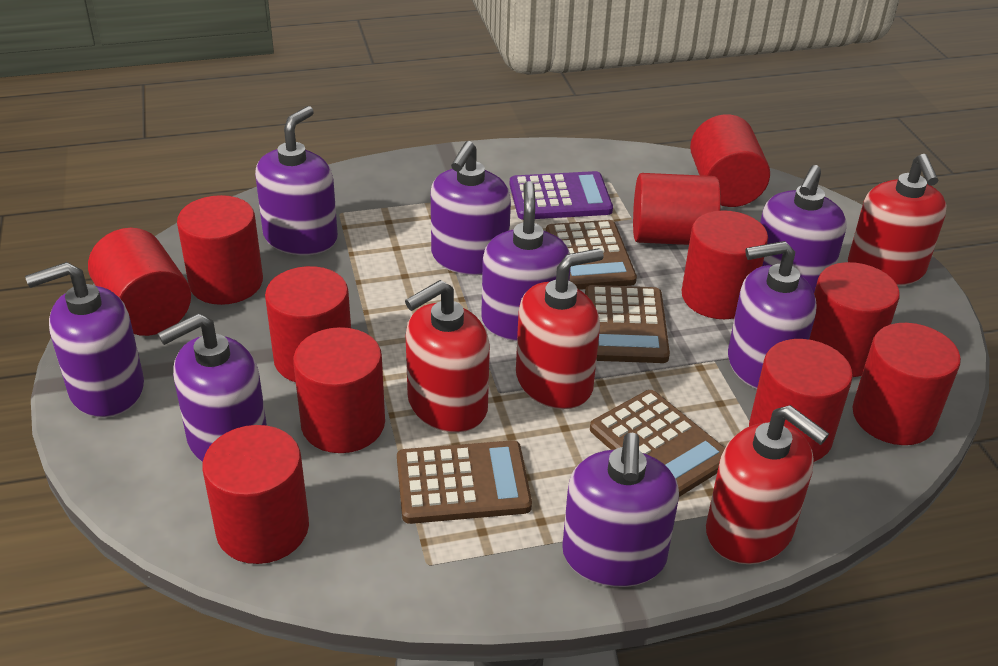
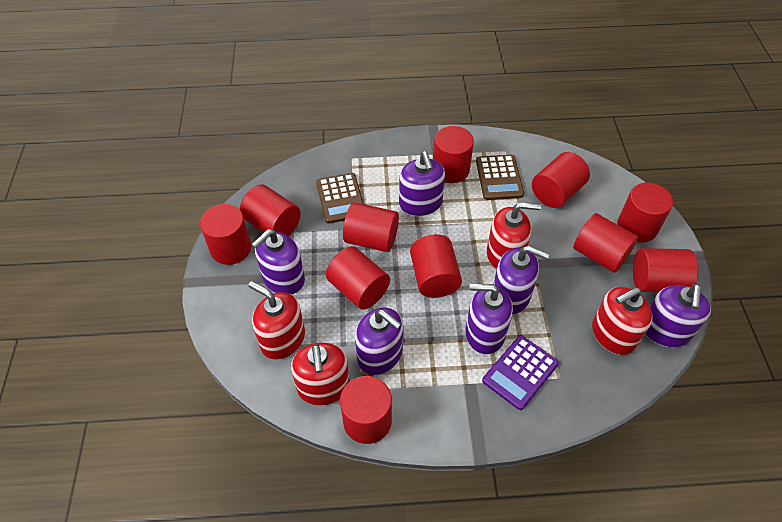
brown calculator: [397,440,532,524] [546,220,637,290] [585,285,670,363] [590,390,725,497] = 4 -> [316,173,364,224] [476,155,524,200] = 2
purple soap dispenser: [25,262,144,417] [158,313,267,462] [255,106,338,255] [431,141,511,276] [481,181,571,342] [562,433,679,587] [728,241,817,389] [760,165,847,293] = 8 -> [252,229,305,294] [355,308,403,375] [399,151,445,216] [465,284,513,354] [493,246,550,314] [645,284,711,347] = 6

